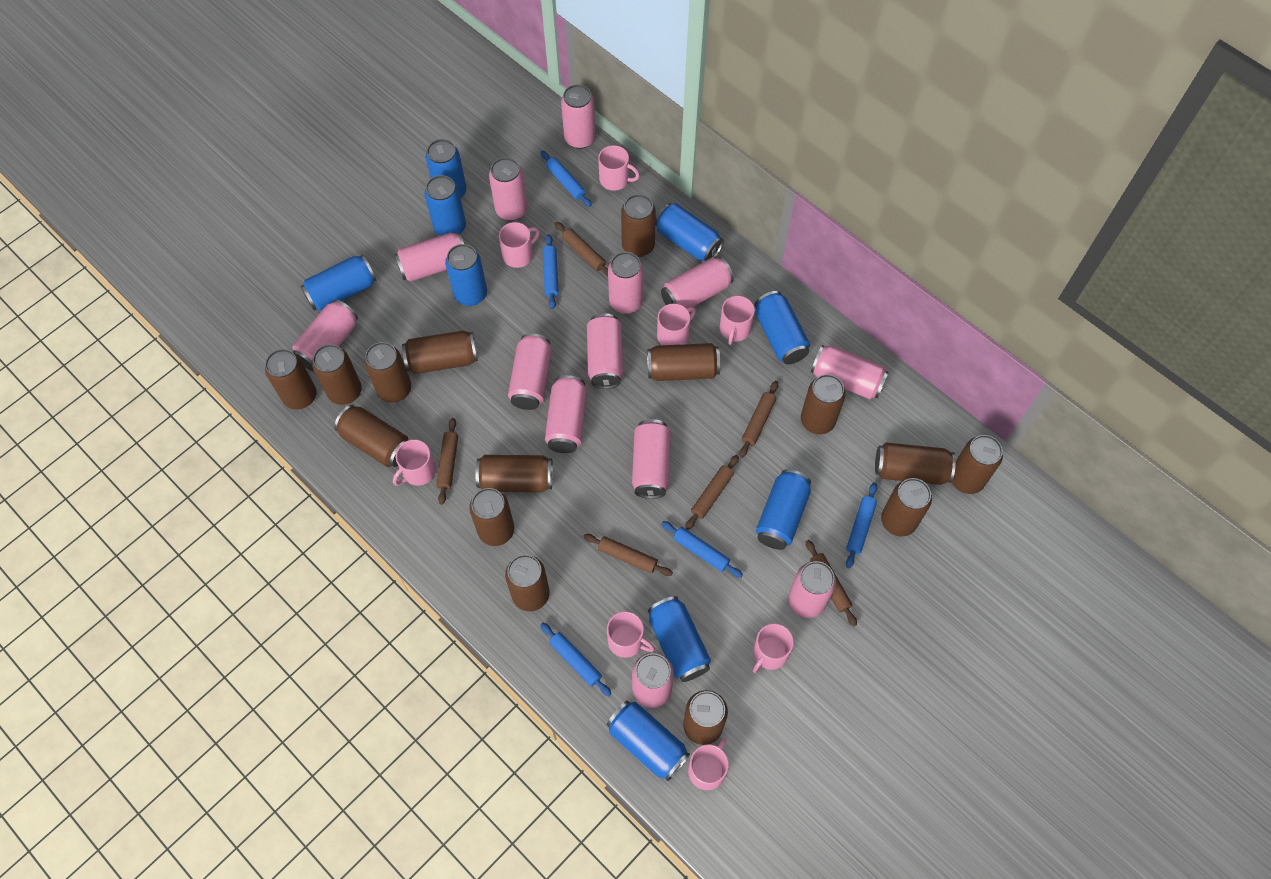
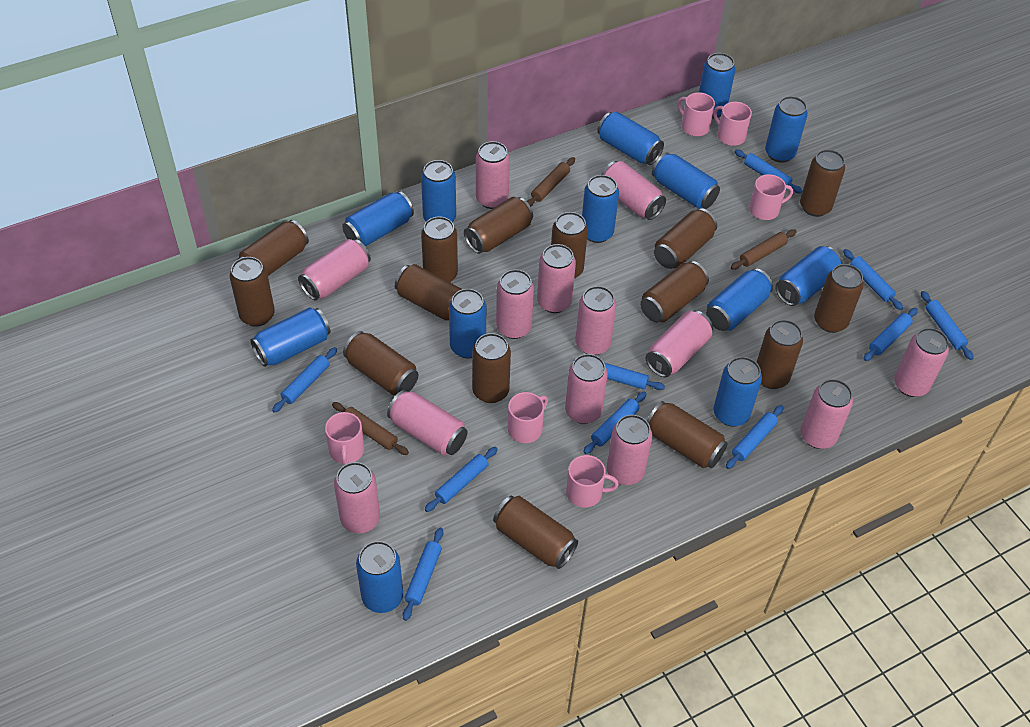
blue can: [300,255,376,311] [424,175,466,236] [426,139,466,198] [445,244,487,306] [607,701,690,781] [648,596,711,682] [655,203,724,261] [754,291,810,364] [756,469,811,550] = 9 -> [250,307,331,367] [342,191,414,247] [356,541,403,613] [421,160,456,222] [449,289,486,358] [582,175,619,243] [597,112,664,165] [652,152,720,209] [699,53,735,118] [706,268,773,331] [713,357,762,426] [765,96,808,163] [776,246,843,306] = 13
blue rolling pin: [540,151,592,207] [540,623,611,696] [543,234,559,309] [661,521,743,578] [846,483,877,569] = 5 -> [272,347,337,413] [402,527,443,621] [425,447,498,512] [573,361,665,390] [583,391,647,454] [726,405,784,469] [735,149,803,194] [843,249,903,310] [864,308,918,361] [921,291,974,360] = 10
brown rolling pin: [436,418,458,505] [555,222,608,277] [583,534,673,576] [685,455,739,530] [739,381,778,458] [806,540,857,626] = 6 -> [332,402,409,455] [527,157,575,207] [731,229,797,270] = 3
pink mug: [393,439,436,486] [499,222,540,268] [598,145,640,191] [607,611,655,658] [657,303,696,345] [688,738,729,790] [720,296,755,345] [752,623,794,673] = 8 -> [325,412,365,466] [508,392,548,443] [566,455,619,507] [677,92,715,136] [713,102,752,146] [749,174,793,220] = 6

